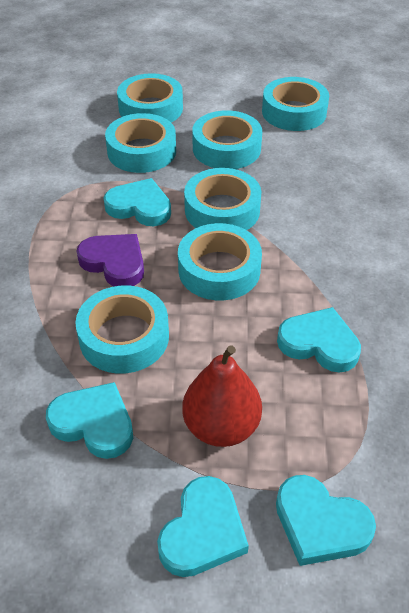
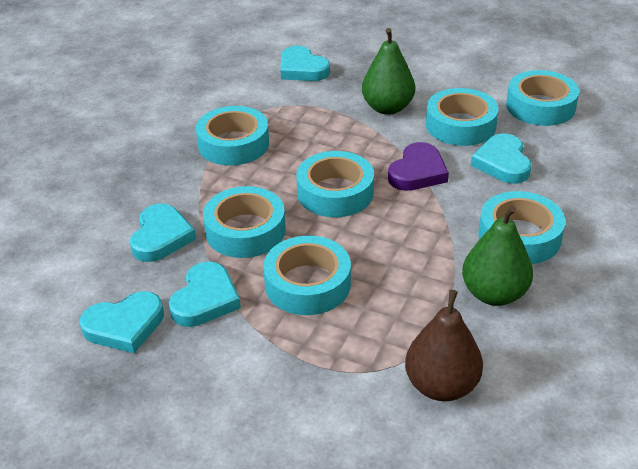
brown pear: none = 0 -> [405,290,483,401] = 1
green pear: none = 0 -> [362,28,415,115] [462,206,533,306] = 2
red pear: [182,345,262,447] = 1 -> none = 0

